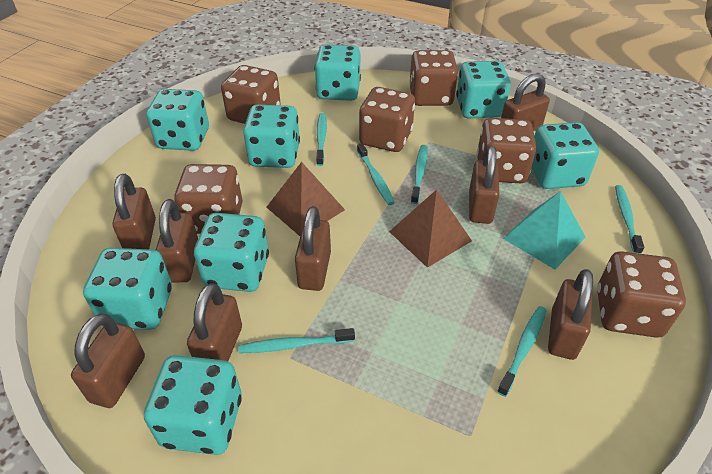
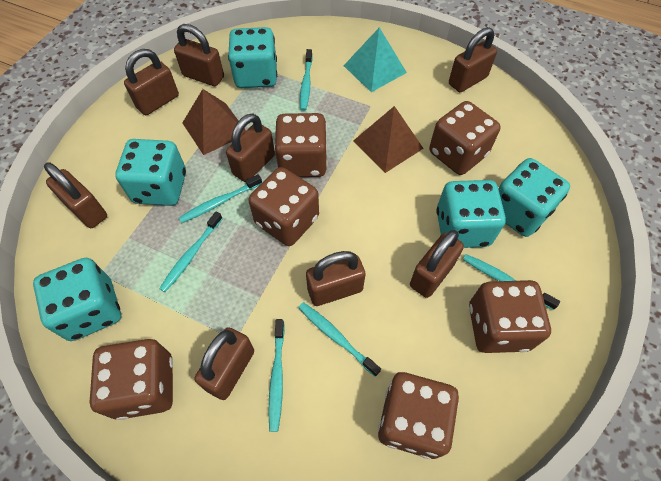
turquoise dice: [83,248,172,330] [144,355,242,455] [146,89,209,151] [194,213,269,292] [243,105,300,168] [315,45,361,101] [456,61,511,118] [531,122,599,189] = 8 -> [33,258,121,341] [115,139,186,206] [228,27,277,88] [436,180,506,248] [498,158,570,237] = 5

